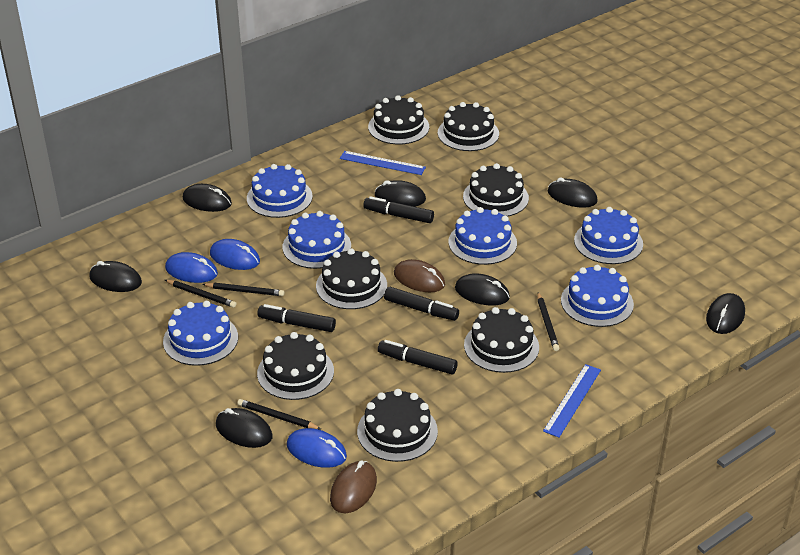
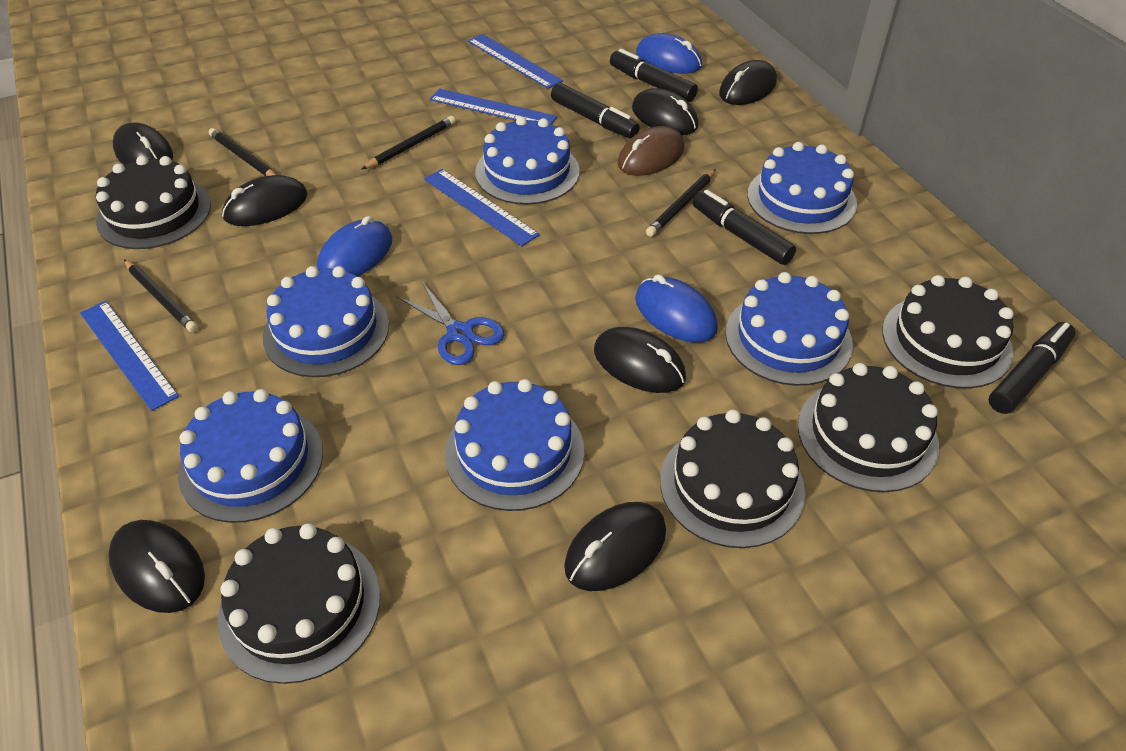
black cake: [257,332,334,400] [316,248,387,309] [357,389,438,462] [368,95,429,144] [438,102,499,151] [463,163,529,217] [464,307,539,373] = 7 -> [96,156,211,249] [218,523,380,684] [660,410,805,548] [798,363,939,492] [882,275,1014,389] = 5
blue ruler: [340,151,426,175] [543,364,601,438] = 2 -> [80,301,179,411] [424,169,540,246] [430,88,557,125] [468,34,563,89] = 4
blue scissors: none = 0 -> [397,282,504,365] = 1
brown mouse: [330,460,377,513] [394,259,445,292] = 2 -> [617,126,685,176] = 1

